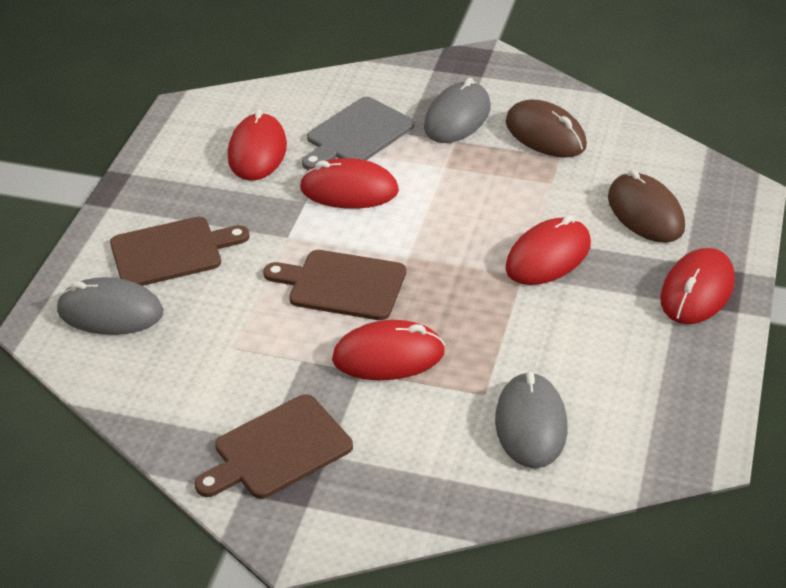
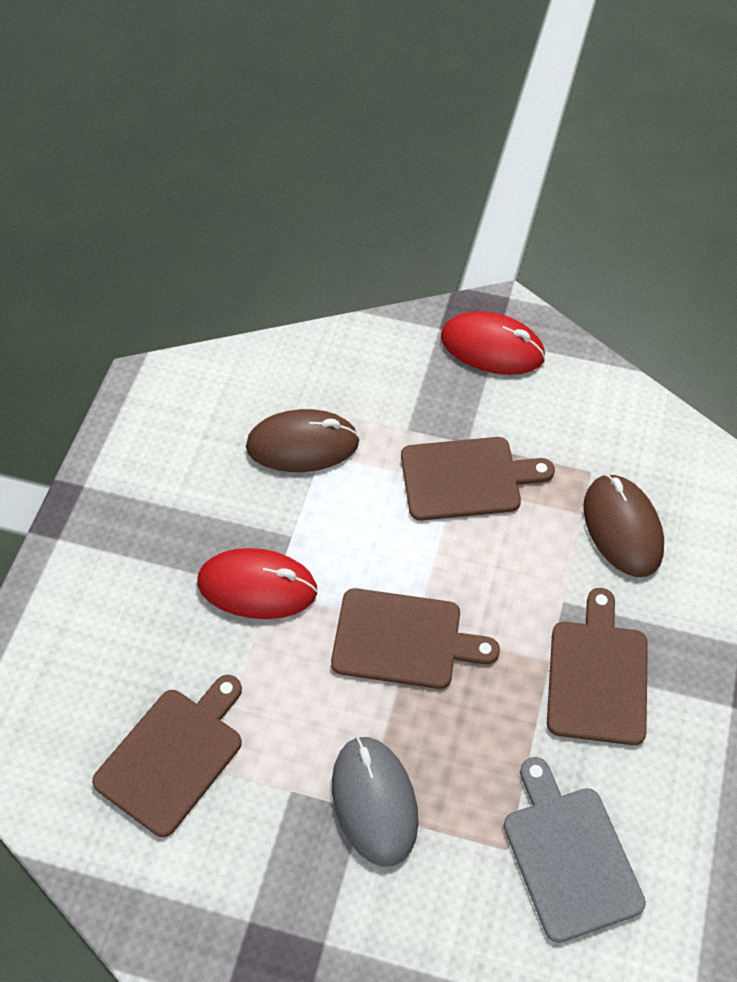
brown cutting board: [110,217,250,286] [195,394,353,499] [263,250,406,320] = 3 -> [92,675,242,837] [331,588,500,689] [401,437,555,521] [547,588,648,745] = 4
grey mouse: [57,277,163,335] [424,78,491,143] [495,372,567,469] = 3 -> [332,736,418,867] = 1
red mouse: [228,109,287,181] [300,158,399,209] [332,320,445,380] [505,215,591,285] [660,248,735,324] = 5 -> [197,548,318,619] [441,311,546,375] = 2

